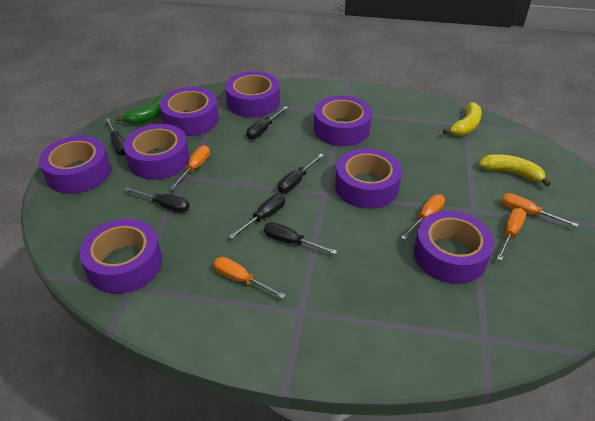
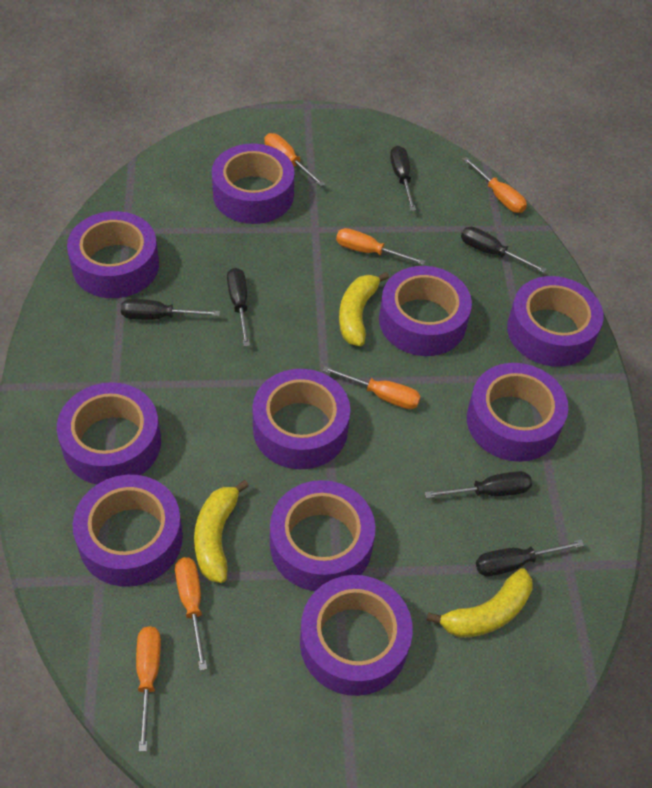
green banana: [116,94,166,125] = 1 -> none = 0
orange screwdriver: [170,145,210,190] [213,257,286,299] [401,194,445,240] [497,208,526,261] [501,193,579,227] = 5 -> [136,626,161,752] [175,557,207,671] [264,133,325,186] [322,366,421,409] [336,228,425,265] [462,157,527,213] = 6
purple tape: [39,136,111,194] [79,219,162,294] [123,124,190,180] [160,87,219,136] [225,71,280,118] [314,96,372,146] [335,148,402,209] [414,211,494,284] = 8 -> [57,382,161,485] [67,211,159,298] [73,475,183,586] [212,143,295,224] [252,369,350,469] [270,480,375,591] [300,575,413,696] [379,266,472,356] [467,363,568,462] [507,276,604,367] = 10
yellow banana: [443,102,482,136] [479,154,551,187] = 2 -> [194,480,249,583] [339,272,389,346] [427,568,533,638] = 3

